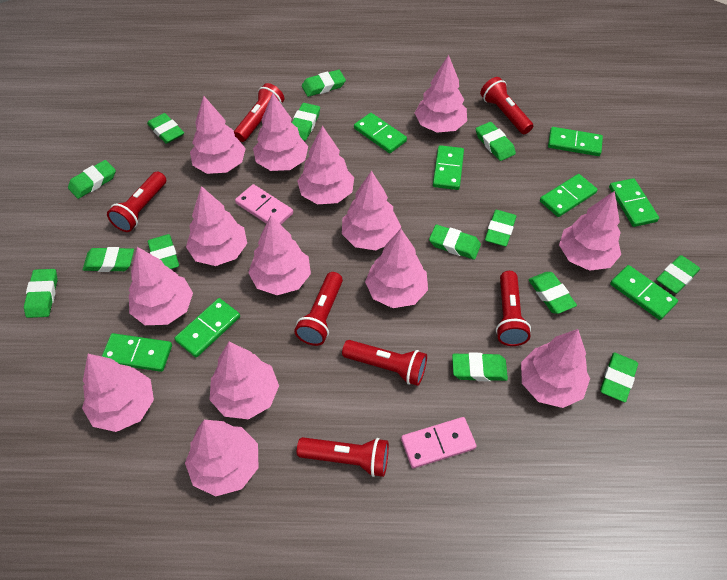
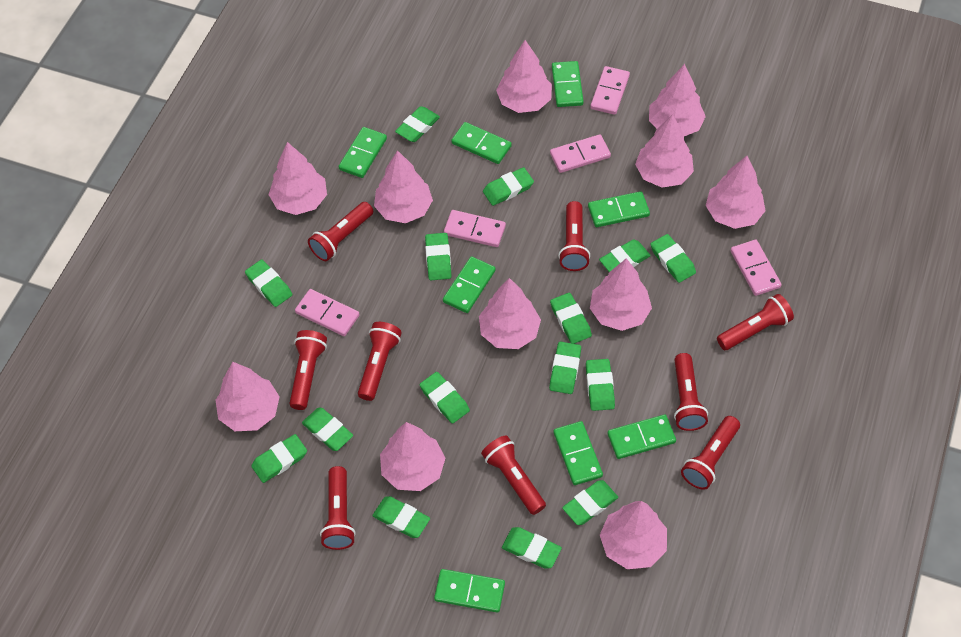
green eraser: [24,269,58,318] [68,160,116,199] [83,247,134,272] [147,113,184,144] [148,234,179,269] [292,103,320,141] [302,70,346,97] [429,225,481,260] [452,353,508,381] [476,122,516,161] [485,210,516,247] [528,272,577,314] [600,352,638,402] [656,255,700,294] = 14 -> [245,260,292,307] [251,434,307,483] [302,408,353,451] [372,496,430,538] [395,106,440,142] [420,372,470,424] [425,233,452,280] [483,167,534,206] [502,527,562,568] [549,342,581,394] [550,293,592,344] [562,480,618,525] [586,359,615,411] [599,240,651,272] [650,234,696,283] = 15
pink domino: [235,184,293,224] [401,417,477,469] = 2 -> [295,289,359,336] [444,210,506,247] [550,134,611,173] [590,66,630,115] [730,240,781,296] = 5
pink tree: [82,354,154,432] [129,247,193,325] [185,420,259,496] [186,186,247,266] [190,96,246,174] [209,342,279,419] [248,216,311,295] [253,93,308,171] [297,126,354,204] [342,171,401,250] [365,229,428,308] [415,55,467,133] [521,329,590,408] [559,191,621,271] = 14 -> [216,362,280,431] [268,142,327,215] [374,150,433,223] [380,422,445,491] [479,278,541,349] [496,40,552,113] [590,258,652,331] [600,501,667,569] [635,114,694,188] [649,64,706,136] [706,156,766,229] = 11
red flashlight: [107,172,166,232] [234,83,284,142] [294,272,343,346] [297,437,389,477] [342,340,427,386] [480,77,533,134] [496,271,531,346] = 7 -> [289,330,327,410] [308,202,373,261] [320,466,356,550] [358,322,402,401] [481,435,546,515] [558,201,590,271] [674,353,708,431] [681,416,740,490] [717,294,794,350] = 9

